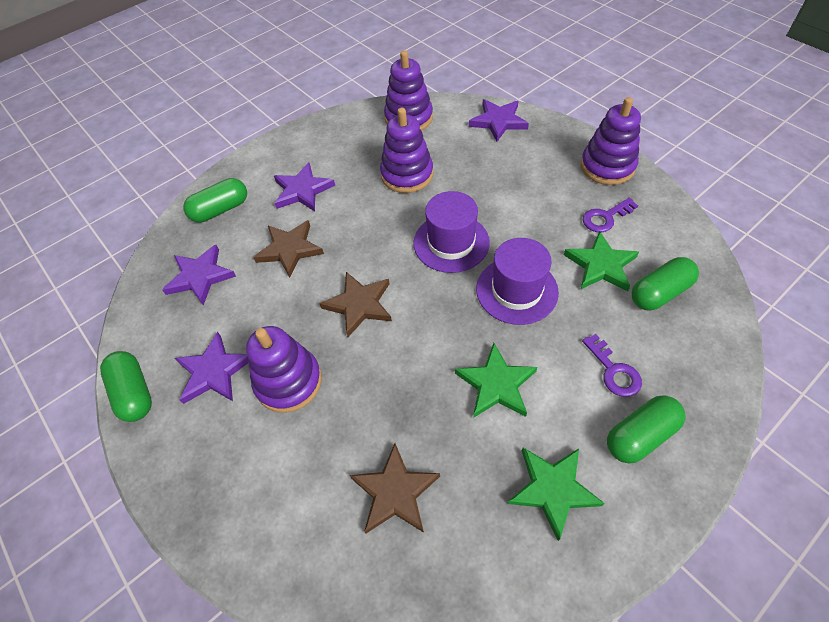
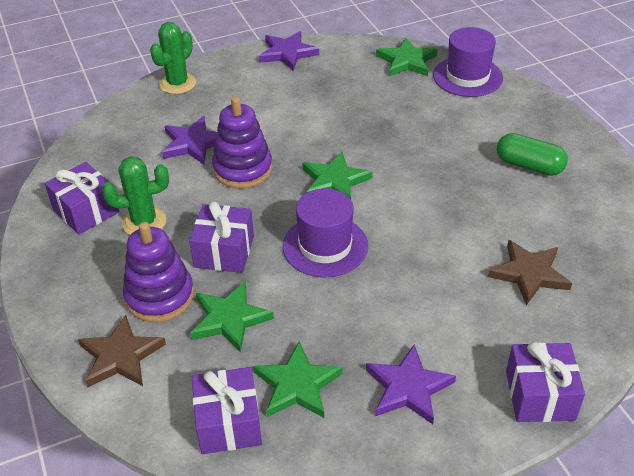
brown star: [253,220,324,278] [319,272,392,337] [350,443,440,533] = 3 -> [78,315,166,387] [488,240,572,306] = 2
green cactus: none = 0 -> [102,156,169,235] [150,22,196,94] = 2
green capsule: [100,351,152,422] [183,178,247,222] [607,396,686,464] [631,257,699,310] = 4 -> [497,133,568,176] = 1
green star: [455,343,537,418] [508,448,605,541] [564,231,639,291] = 3 -> [190,282,274,353] [253,341,343,418] [302,152,373,199] [376,38,438,76] = 4
purple gift: none = 0 -> [45,162,119,235] [189,201,254,273] [192,367,262,454] [506,342,585,422] = 4
purple key: [582,334,642,397] [583,198,638,232] = 2 -> none = 0
purple stacking toy: [246,326,322,413] [380,108,433,193] [384,50,433,131] [580,97,641,185] = 4 -> [123,222,194,322] [212,96,273,189] = 2
purple star: [162,245,236,305] [175,332,248,404] [274,162,335,211] [469,99,529,142] = 4 -> [162,116,218,165] [259,31,319,71] [366,344,456,424] = 3

